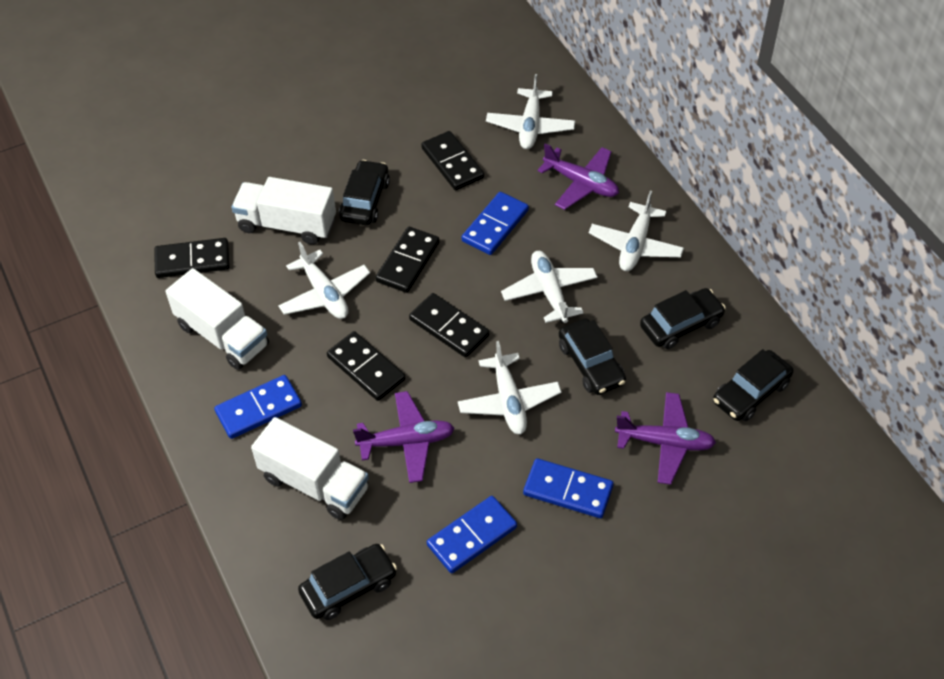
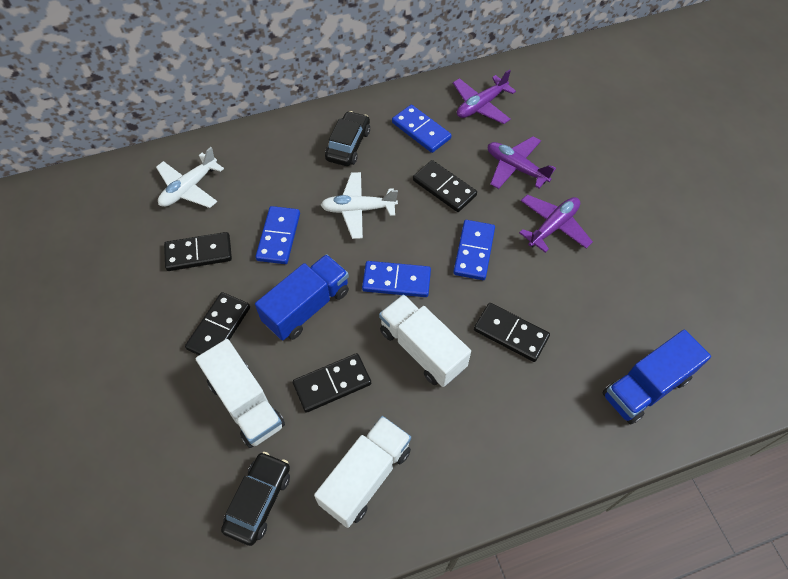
black car: [298,544,397,620] [339,160,390,225] [559,319,626,395] [640,288,726,349] [713,349,793,421] = 5 -> [221,452,290,546] [325,111,370,166] = 2
blue truck: none = 0 -> [255,254,349,341] [603,330,711,425] = 2
white plane: [278,242,370,319] [458,341,562,434] [486,74,575,149] [501,251,598,323] [589,191,684,271] = 5 -> [156,147,224,208] [321,172,398,239] = 2

